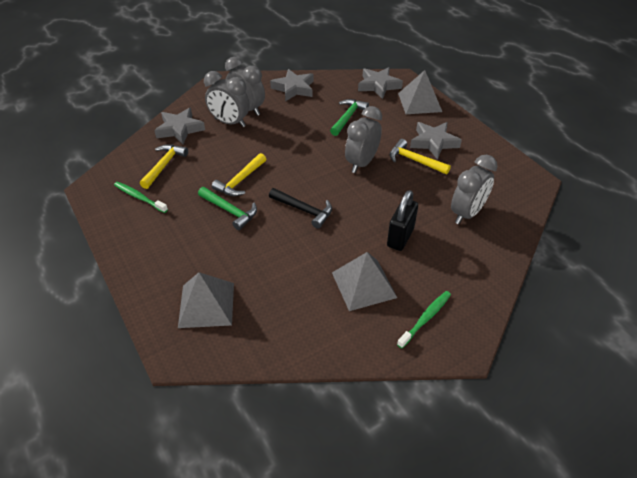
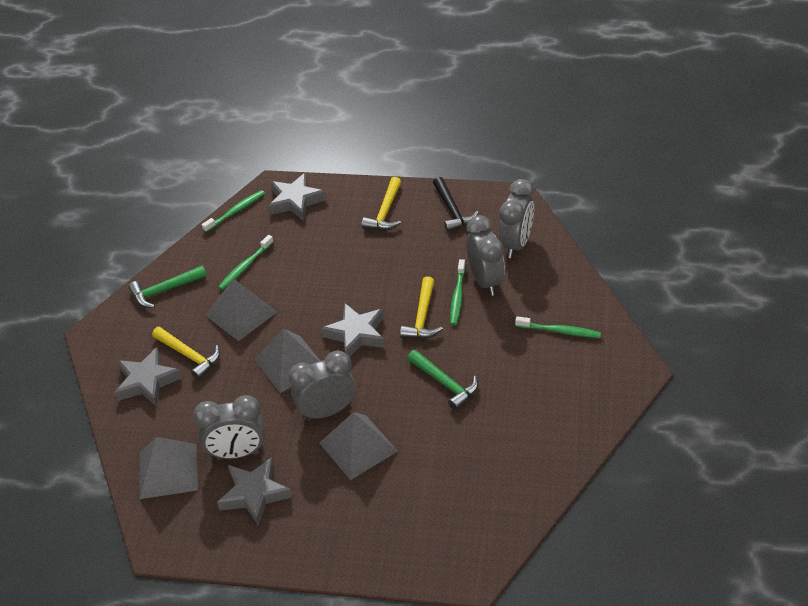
black padlock: [387,190,418,251] = 1 -> none = 0
green toothbrush: [114,182,168,213] [397,291,451,348] = 2 -> [202,190,265,232] [218,235,274,290] [450,259,465,325] [515,316,601,338] = 4
grey pyramid: [178,272,234,328] [332,252,397,311] [398,70,442,114] = 3 -> [139,437,198,499] [205,278,277,341] [254,329,320,393] [320,412,398,480] = 4

